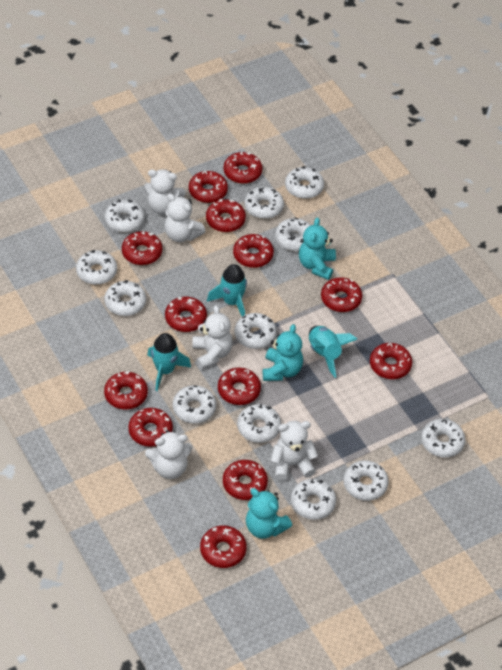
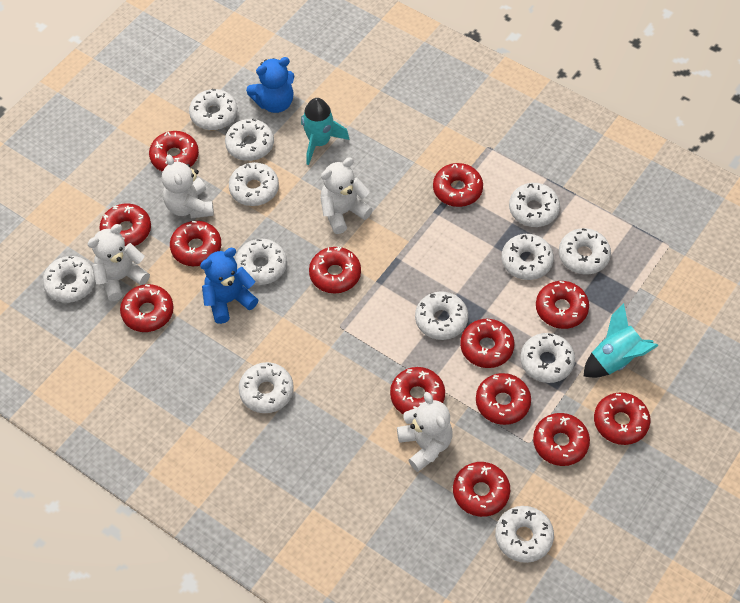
blue teddy bear: none = 0 -> [200,248,258,324] [246,57,295,113] = 2
turquoise rocket: [147,333,191,391] [207,264,247,317] [309,326,357,378] = 3 -> [301,98,350,165] [584,303,658,378] = 2
turquoise teddy bear: [246,488,292,539] [263,324,303,381] [299,217,336,280] = 3 -> none = 0
white teddy bear: [144,169,186,215] [145,430,193,479] [164,194,206,242] [192,305,233,369] [271,421,318,481] = 5 -> [87,224,150,301] [162,155,214,219] [320,157,373,234] [397,392,453,472] = 4

